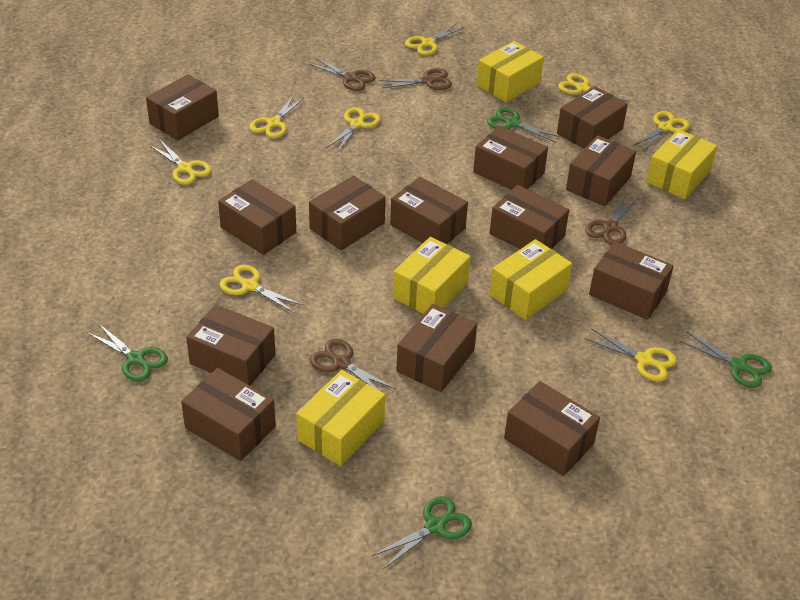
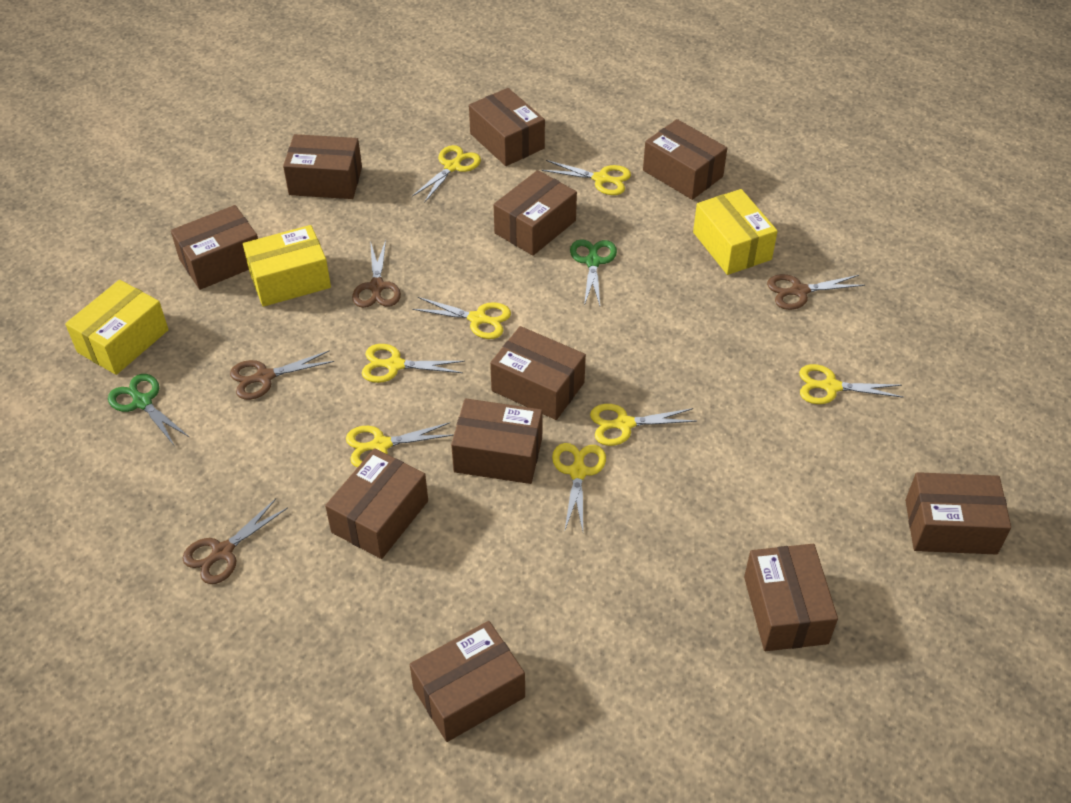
brown box: [146,74,219,140] [181,368,276,461] [186,304,275,386] [218,179,296,255] [309,176,386,251] [390,177,468,244] [396,304,477,392] [473,126,548,190] [489,185,569,249] [504,381,600,476] [557,86,628,149] [566,135,636,206] [589,242,674,320] = 13 -> [171,205,258,290] [283,134,362,199] [325,448,428,559] [410,621,525,742] [451,398,543,484] [469,88,545,166] [490,326,586,420] [493,170,577,256] [643,119,727,200] [744,544,838,651] [905,472,1011,555] = 11
green scissors: [87,323,168,381] [372,496,472,569] [487,107,561,143] [679,331,772,388] = 4 -> [108,374,189,445] [570,239,617,306] = 2
yellow box: [296,370,385,466] [393,237,471,314] [477,41,544,102] [490,239,572,320] [646,129,717,199] = 5 -> [65,280,169,375] [243,225,331,307] [693,189,778,275] = 3

